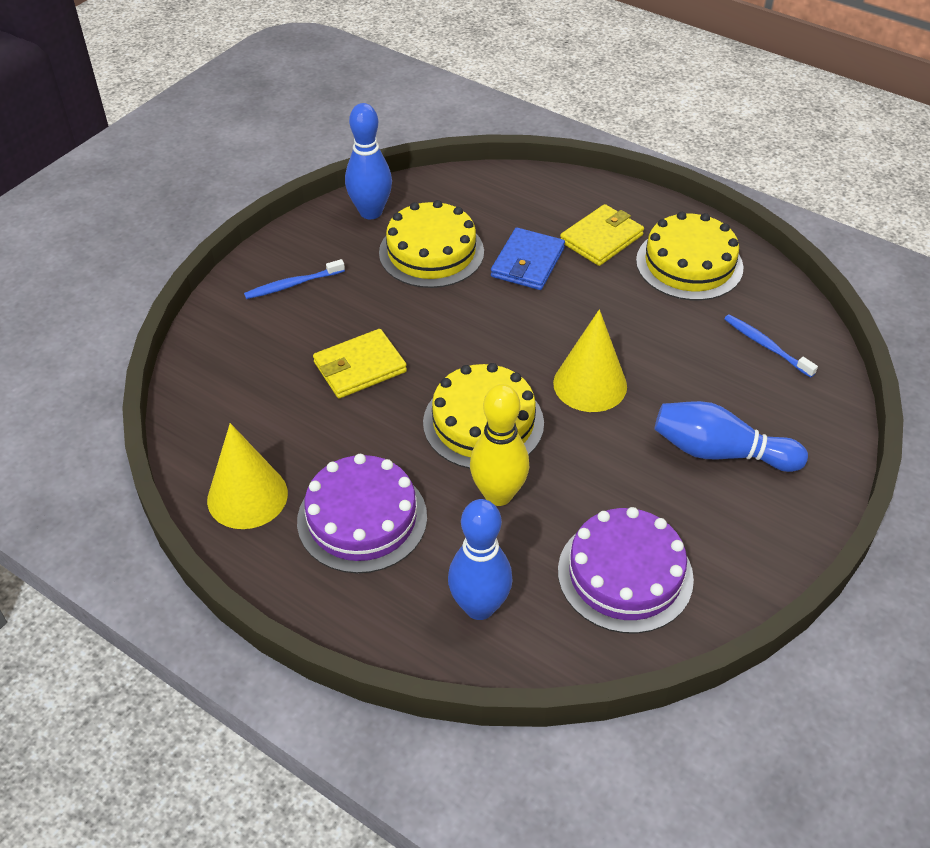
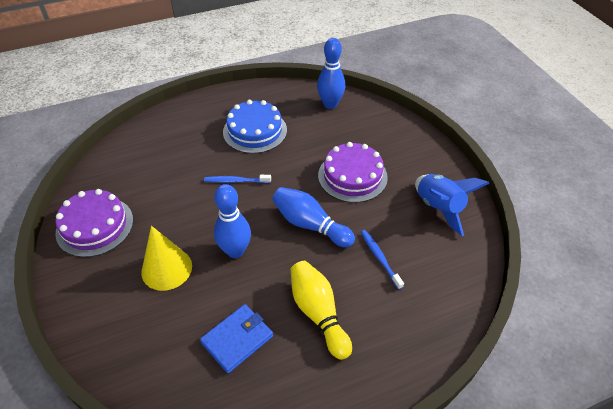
blue cake: none = 0 -> [223,100,287,154] = 1
blue rocket: none = 0 -> [415,174,490,236] = 1
yellow cake: [379,200,484,288] [423,363,544,469] [636,212,743,300] = 3 -> none = 0
yellow cone: [207,423,288,529] [553,309,627,412] = 2 -> [141,226,192,291] = 1
yellow wallet: [313,329,407,398] [560,204,644,266] = 2 -> none = 0

